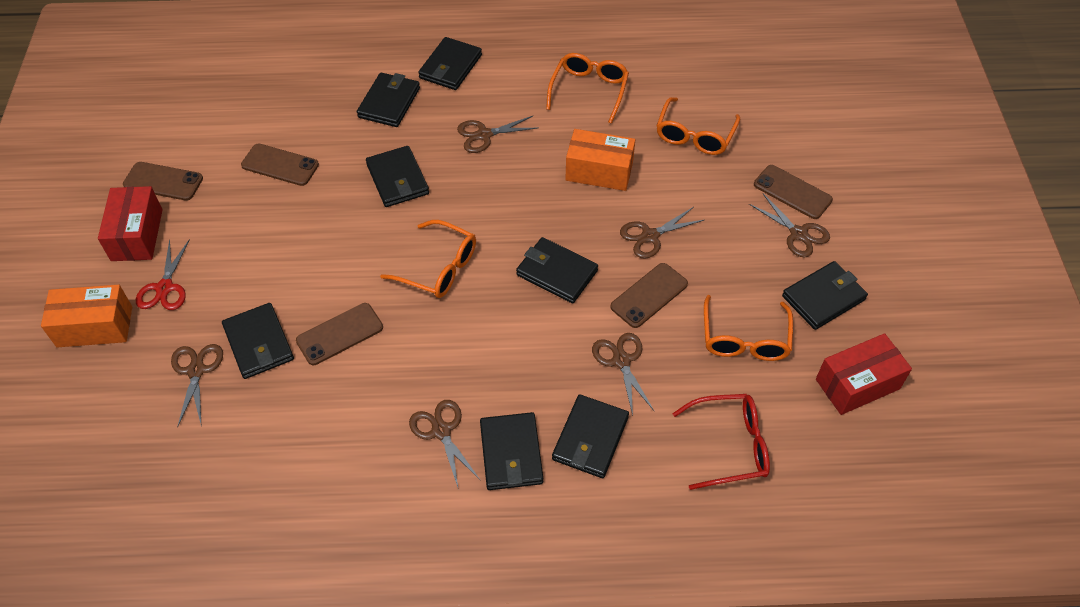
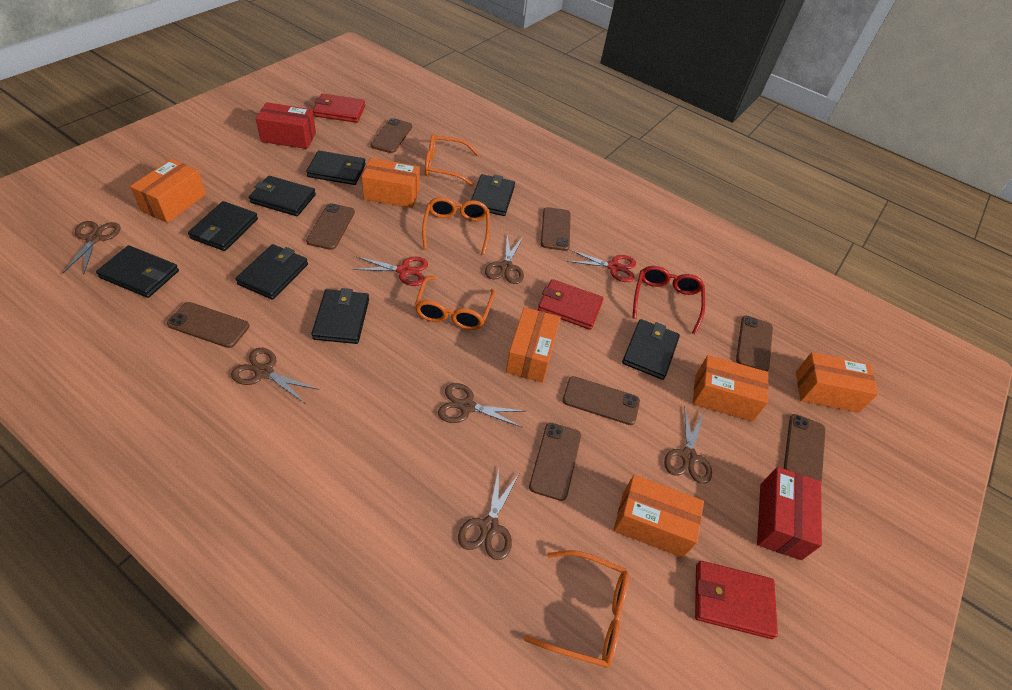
brown phone: [123,162,203,201] [241,144,319,186] [296,303,383,365] [610,263,688,328] [754,165,833,219] = 5 -> [167,302,249,348] [306,203,355,250] [371,118,412,153] [529,423,581,501] [541,207,571,251] [563,376,640,425] [736,316,773,371] [784,414,826,483] = 8
orange box: [41,285,132,347] [565,129,635,191] = 2 -> [130,159,206,223] [362,158,420,208] [506,307,561,383] [614,475,704,558] [693,355,769,422] [796,352,878,413] = 6
red scissors: [136,239,190,310] = 1 -> [352,256,428,286] [567,250,636,282] = 2
red wallet: none = 0 -> [313,94,365,123] [538,279,604,330] [695,561,778,639] = 3

